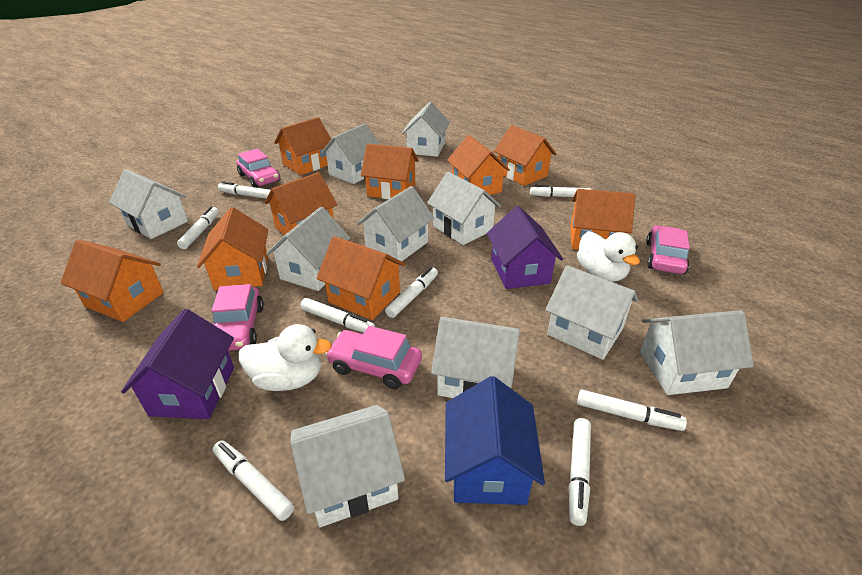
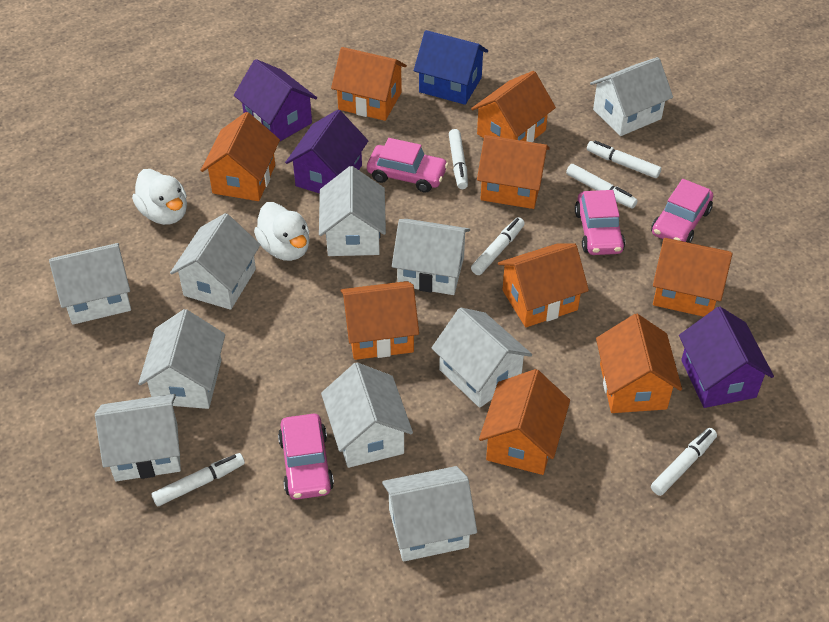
purple house: [121,309,234,419] [487,206,563,289] = 2 -> [234,59,317,142] [285,110,368,194] [679,307,774,408] = 3
white marker: [177,206,219,249] [213,440,294,521] [218,181,271,199] [300,298,375,333] [385,267,438,318] [530,185,591,197] [569,418,591,526] [577,390,687,431] = 8 -> [151,453,245,506] [449,129,468,189] [471,217,525,275] [566,164,638,208] [587,141,661,178] [651,428,717,496] = 6

